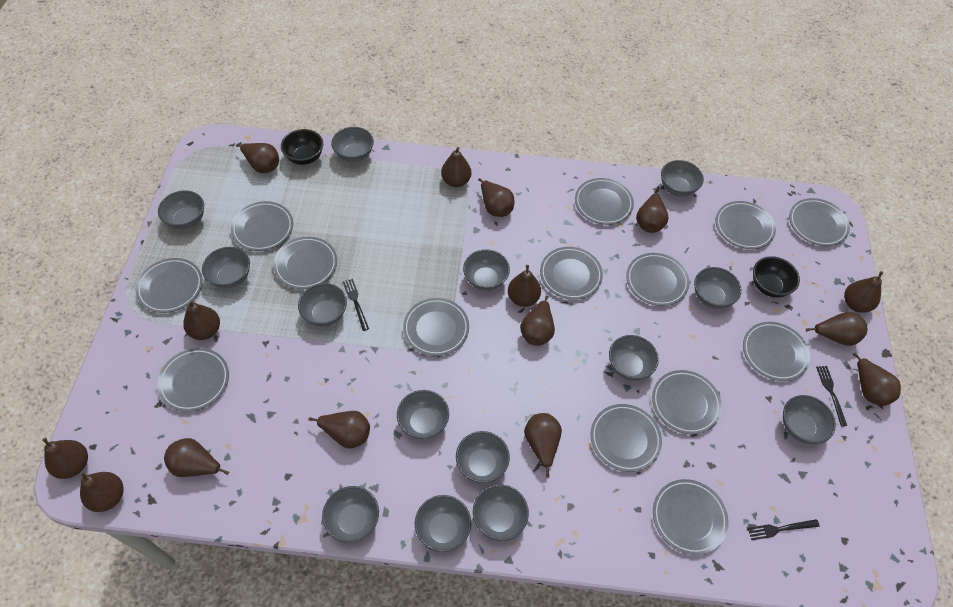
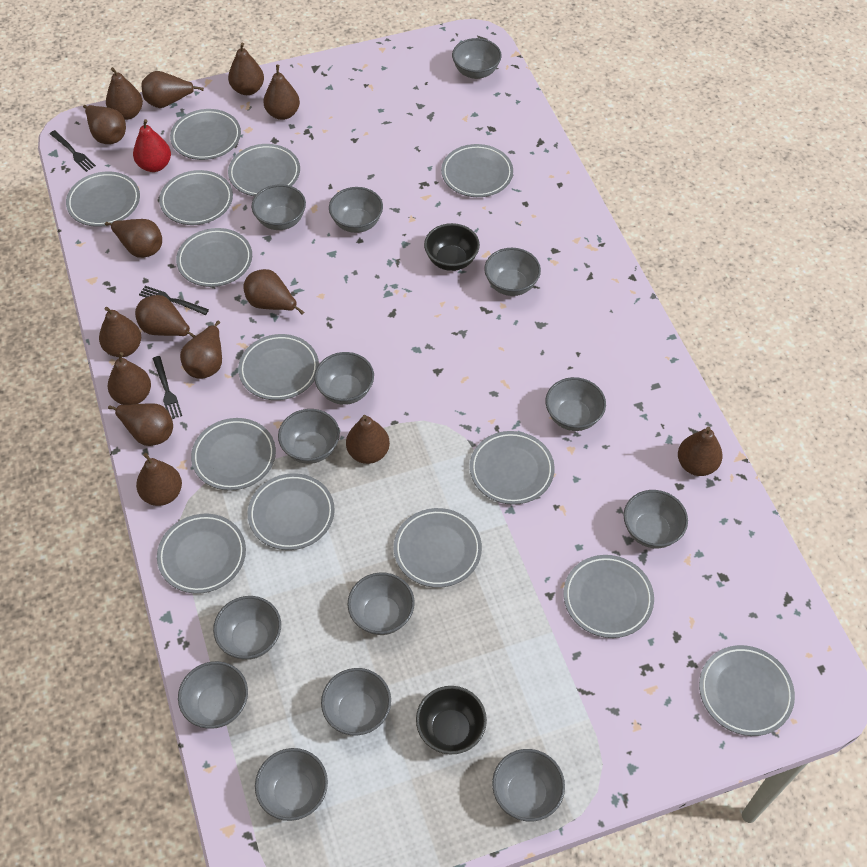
red pear: none = 0 -> [133,119,171,172] = 1

